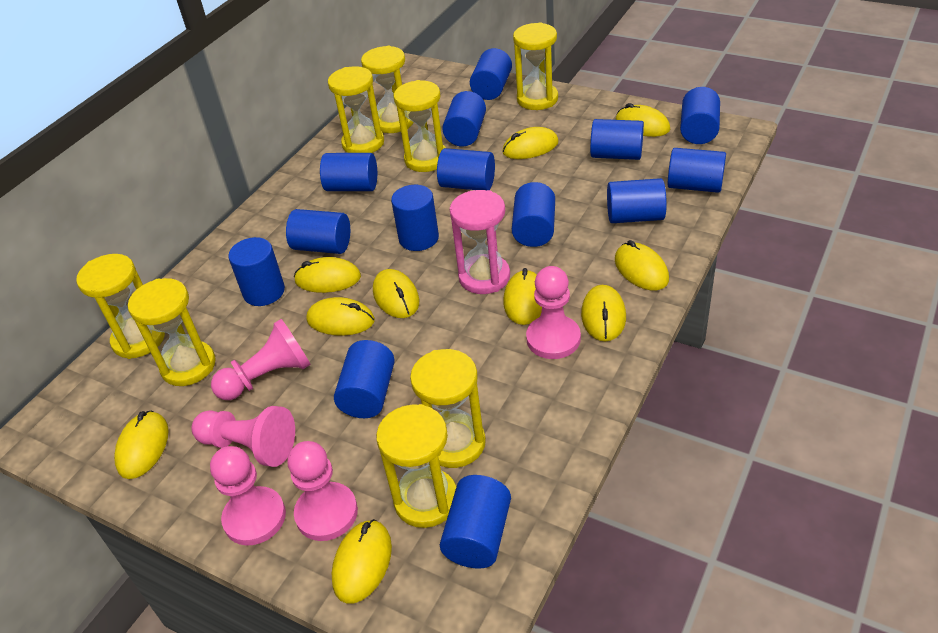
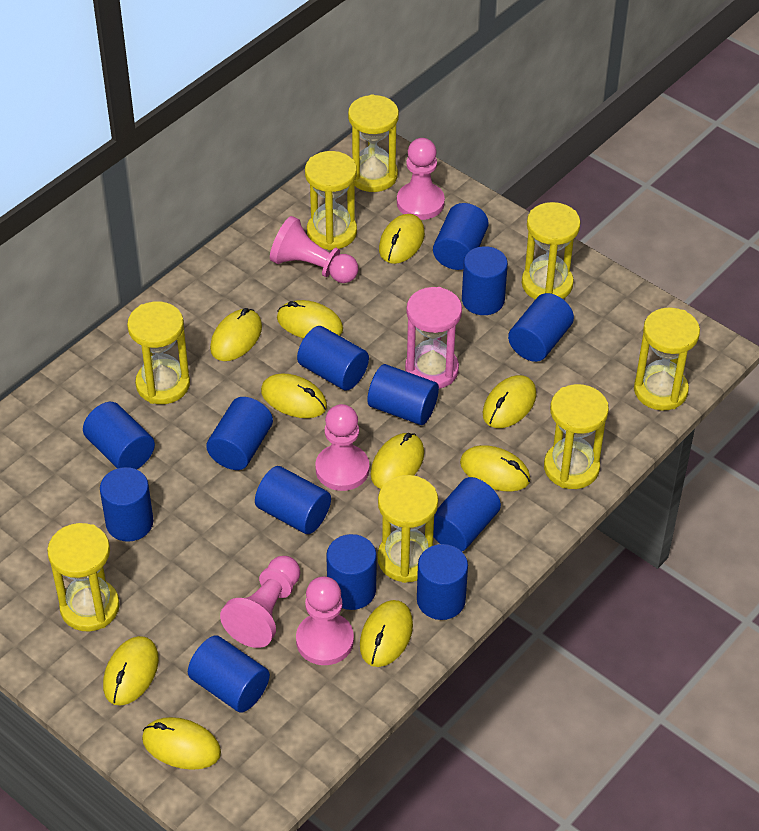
blue cylinder: [228,237,285,306] [286,209,350,254] [320,153,377,191] [334,340,395,418] [391,185,439,251] [437,148,495,190] [440,475,511,569] [442,91,486,147] [470,48,512,100] [512,182,555,247] [590,119,644,160] [607,178,667,223] [668,148,726,193] [680,87,720,144] = 14 -> [83,402,155,469] [100,467,153,542] [188,635,270,712] [206,397,273,470] [255,466,331,534] [297,326,369,391] [326,534,377,610] [367,364,439,425] [417,544,468,620] [433,203,489,270] [433,477,501,551] [462,246,508,315] [508,293,574,362] = 13

